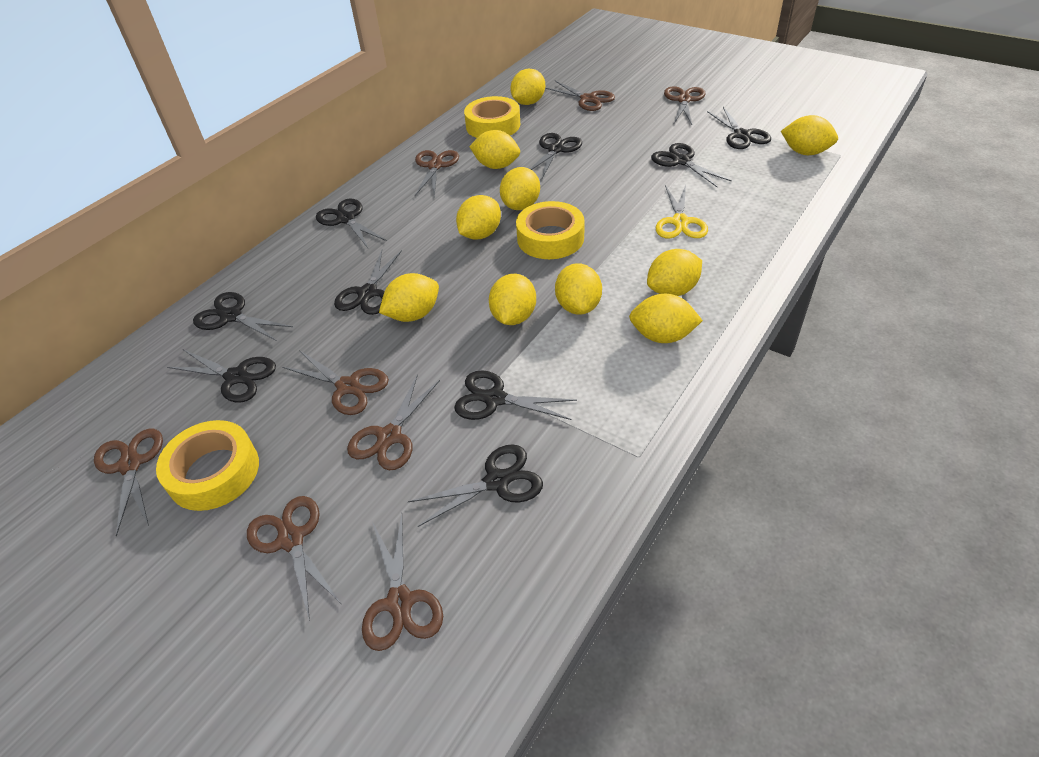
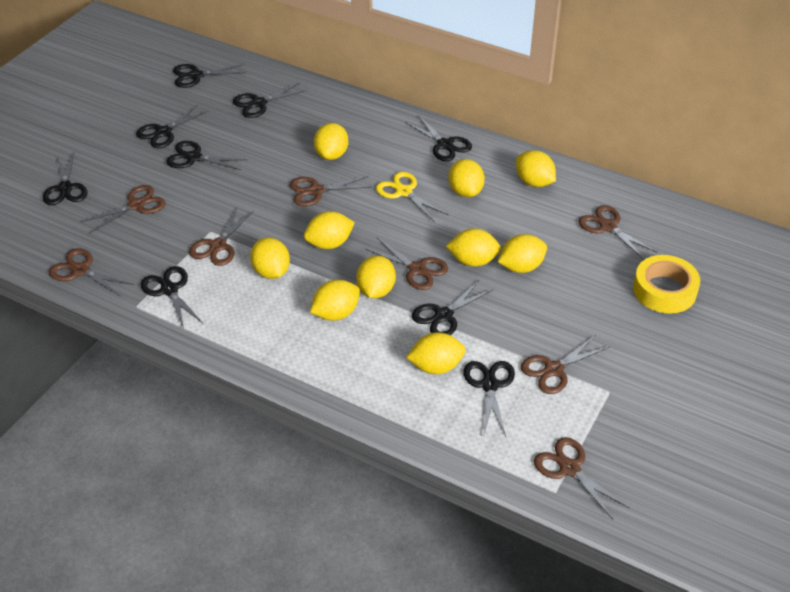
yellow tape: [156,420,259,511] [464,96,520,138] [516,201,585,259] = 3 -> [633,255,700,314] = 1

